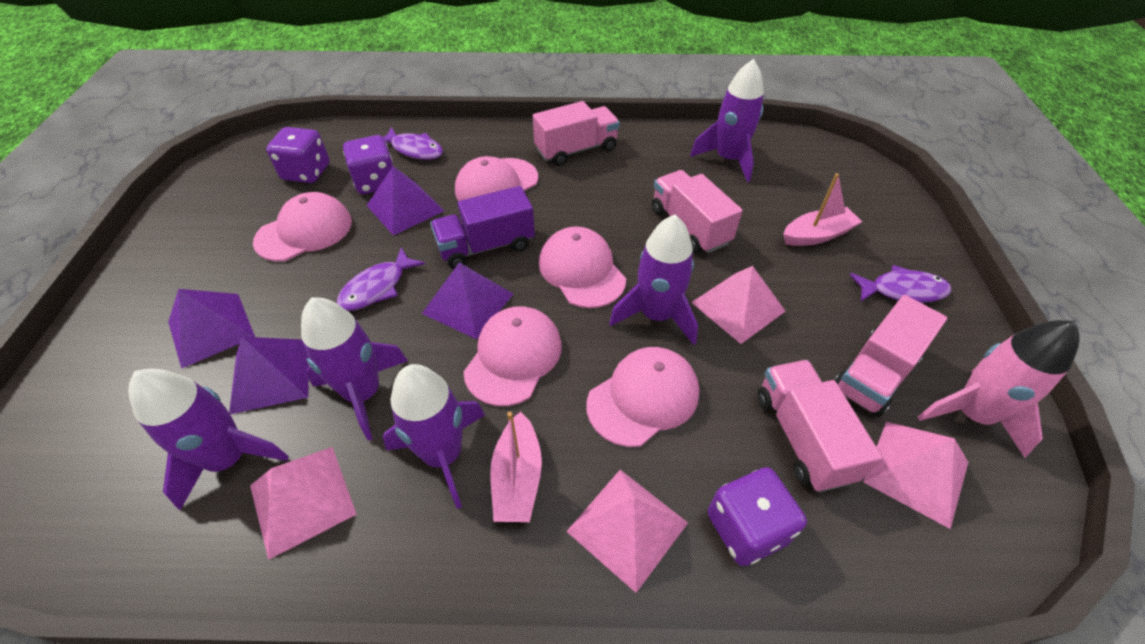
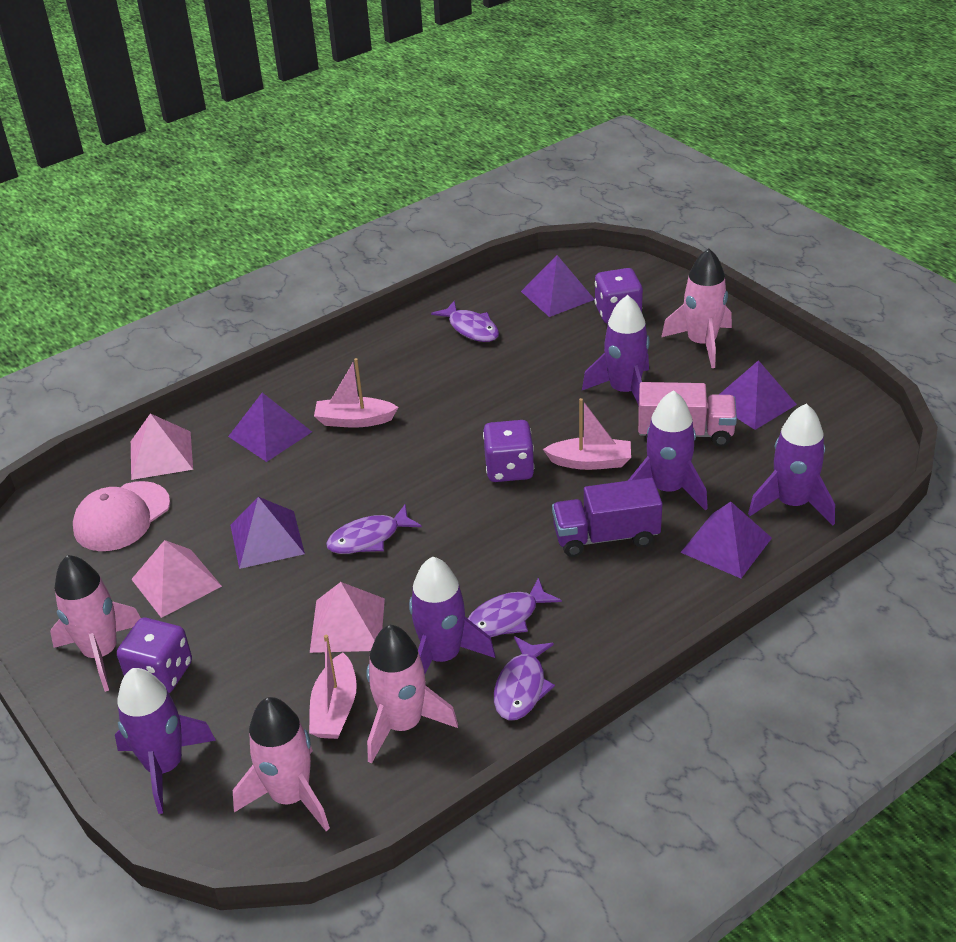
pink boat: [490,411,542,522] [783,173,862,246] = 2 -> [309,635,357,739] [314,358,398,428] [543,398,631,470] = 3
pink cap: [253,192,352,261] [455,156,538,201] [463,306,562,406] [539,227,626,308] [587,347,700,447] = 5 -> [73,481,170,551] = 1
pink pyramid: [250,447,357,560] [566,470,688,593] [691,266,786,344] [863,422,968,529] = 4 -> [131,413,193,480] [131,540,222,618] [310,582,385,653] = 3
pink rocket: [918,320,1079,458] = 1 -> [50,555,141,692] [233,697,330,831] [366,625,458,764] [661,249,732,368] = 4
pink truck: [533,101,620,166] [652,170,742,253] [757,360,882,492] [834,295,947,417] = 4 -> [638,382,737,447] = 1
purple fish: [337,247,425,311] [383,127,443,160] [849,265,951,303] = 3 -> [326,504,422,554] [431,301,499,342] [468,577,562,637] [494,636,555,720] = 4
purple pyramid: [168,289,255,369] [229,337,309,414] [367,166,444,236] [422,263,513,339] = 4 -> [228,393,312,462] [230,497,305,569] [521,255,595,317] [680,502,772,578] [719,360,797,430] = 5

